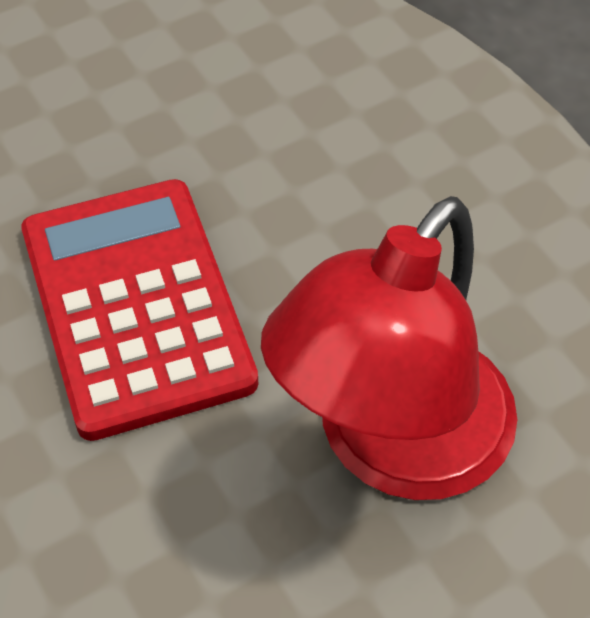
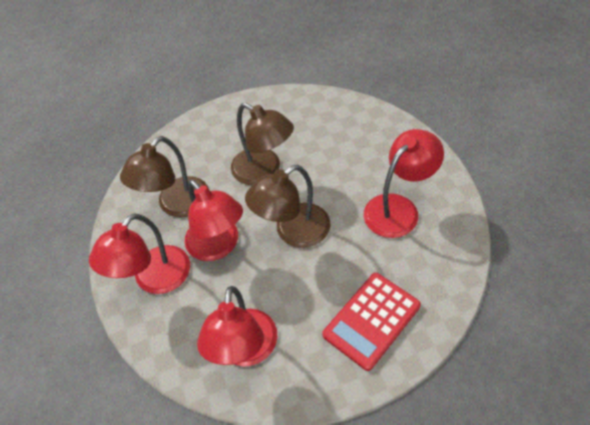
brown lamp: none = 0 -> [120,136,209,217] [231,103,294,185] [245,165,330,248] = 3
red lamp: [261,196,518,500] = 1 -> [89,213,190,294] [185,179,243,261] [197,286,277,366] [364,129,444,238] = 4

